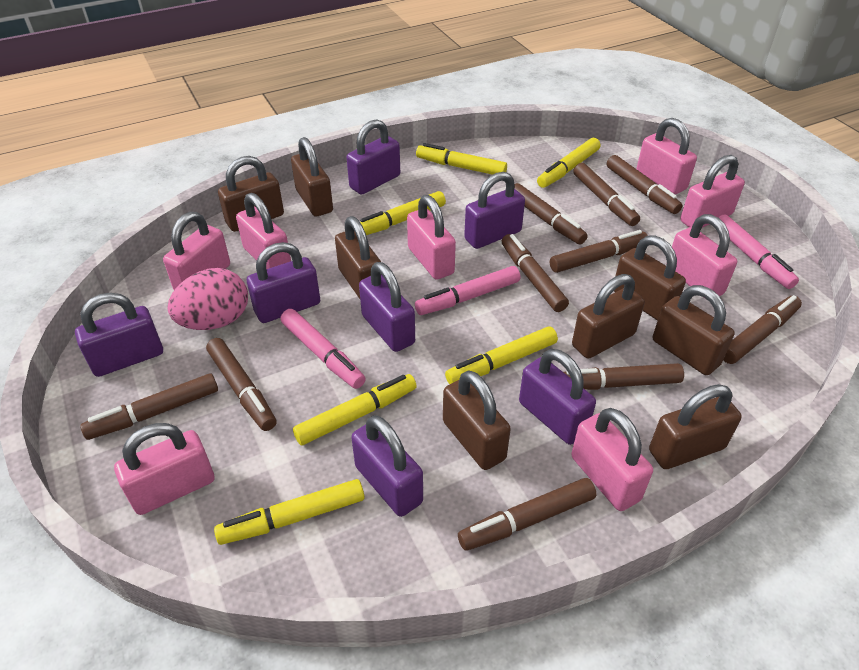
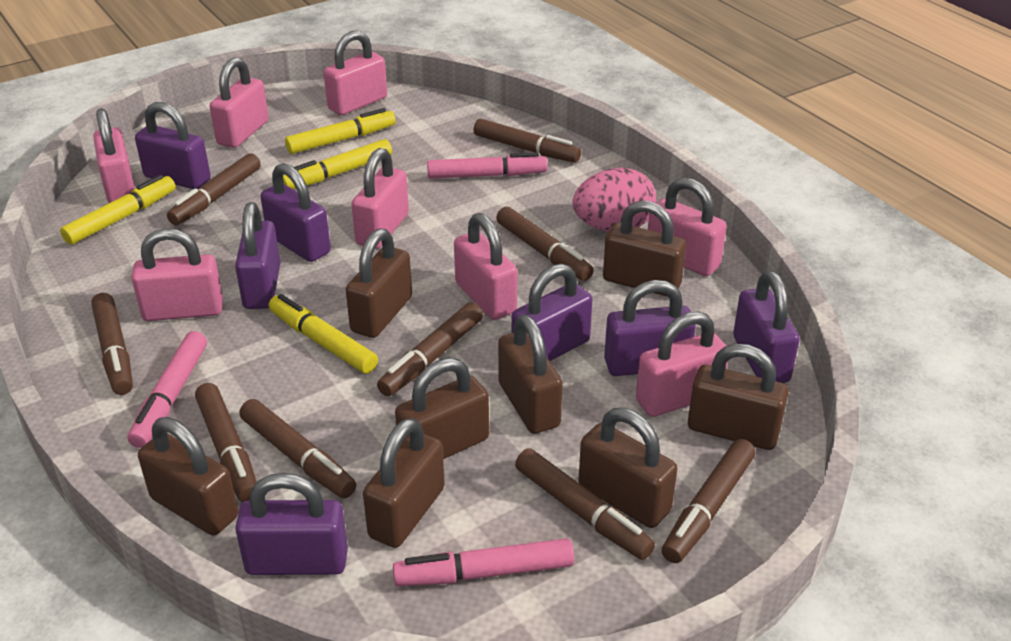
brown marker: [80,373,218,440] [206,338,276,431] [458,478,597,550] [502,234,569,312] [514,183,588,245] [550,230,648,273] [564,363,684,390] [573,163,640,226] [607,155,683,214] [723,295,802,364] = 10 -> [91,293,133,395] [167,153,261,225] [195,383,256,502] [240,399,356,498] [377,302,483,396] [474,118,581,163] [496,206,593,281] [515,448,655,560] [662,439,755,563] = 9
yellow marker: [214,479,365,545] [293,374,417,446] [360,191,446,235] [416,143,507,175] [445,326,558,384] [537,138,600,188] = 6 -> [60,174,176,245] [269,294,378,374] [283,139,392,189] [285,108,396,154] = 4

